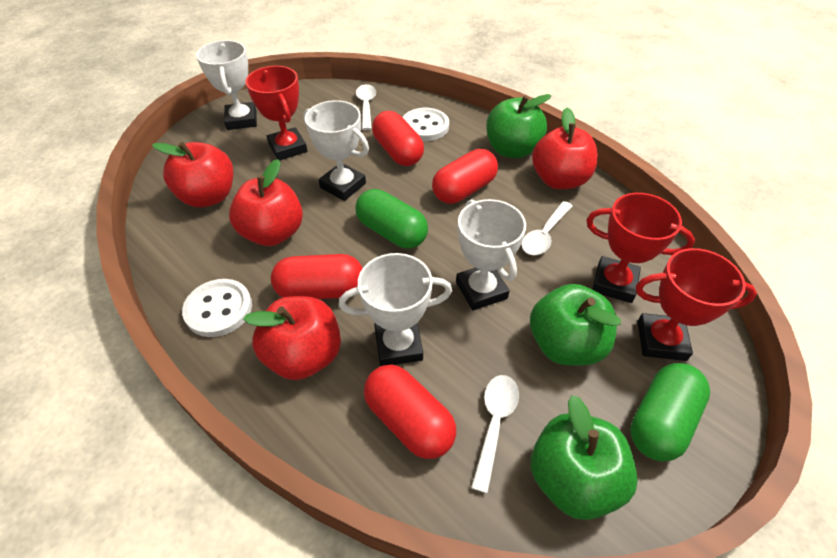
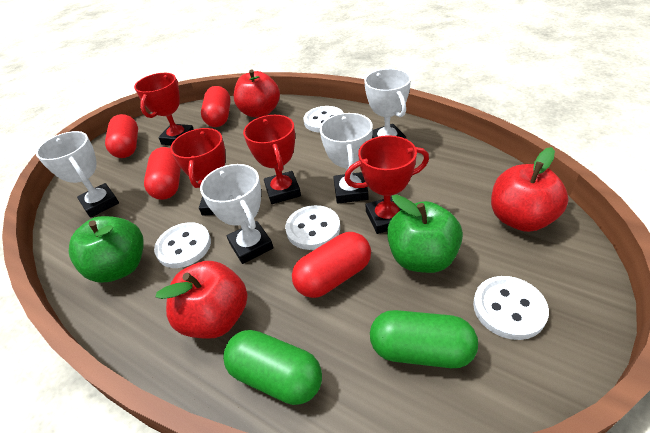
green apple: [486,94,551,158] [530,284,621,366] [531,395,638,520] = 3 -> [69,216,144,283] [387,195,463,273] = 2
red apple: [152,142,234,207] [229,159,303,246] [243,296,341,380] [532,108,598,189] = 4 -> [156,261,247,339] [234,69,280,118] [491,147,569,232] = 3
red trophy: [245,66,308,161] [586,193,695,303] [636,248,757,361] = 3 -> [134,73,194,145] [170,128,225,216] [243,115,301,204] [344,135,429,234] = 4
white button: [182,279,252,337] [403,108,449,141] = 2 -> [154,222,211,268] [285,205,340,250] [304,106,343,133] [473,276,549,340] = 4
white spoon: [356,84,376,130] [471,375,519,493] [521,201,572,255] = 3 -> none = 0

